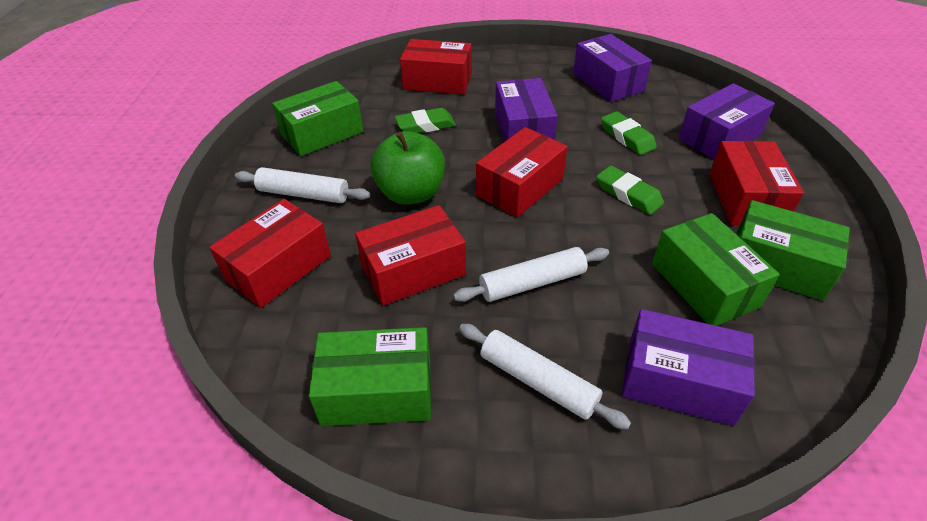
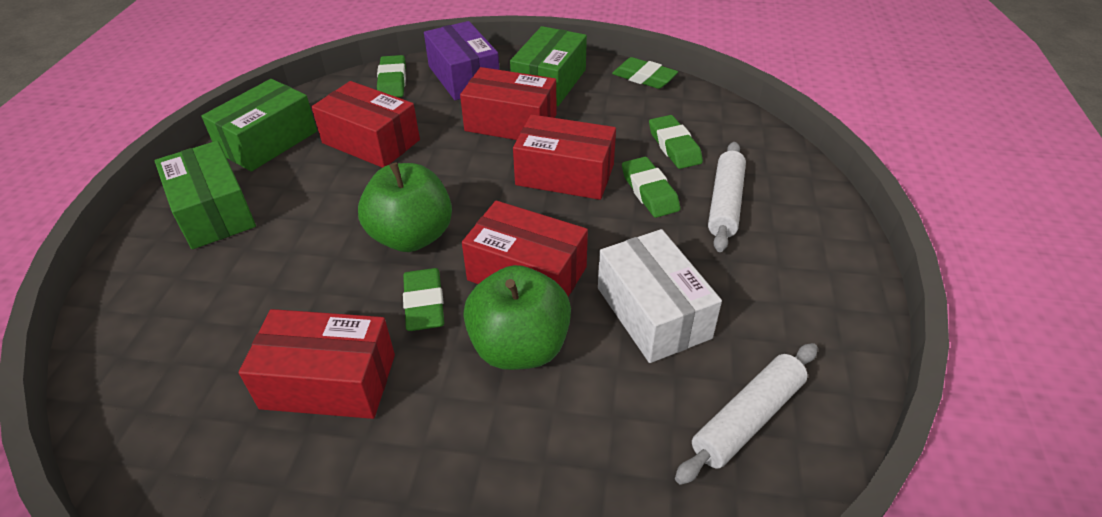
green apple: [370,131,445,205] = 1 -> [358,162,452,252] [463,265,571,370] = 2
green box: [272,81,363,156] [309,327,431,426] [652,213,780,326] [736,200,850,301] = 4 -> [155,141,256,249] [201,79,317,171] [510,26,587,106] = 3
green eraser: [395,108,456,133] [596,166,664,215] [601,111,657,155] = 3 -> [377,55,406,97] [403,268,444,331] [612,57,678,89] [622,157,680,218] [649,115,703,169] = 5
purple box: [495,78,558,142] [573,34,652,102] [622,309,755,426] [678,83,775,160] = 4 -> [424,21,499,100] = 1
white box: none = 0 -> [598,229,722,363] = 1
white rolling pin: [235,167,370,203] [453,247,609,302] [459,324,631,430] = 3 -> [675,343,818,485] [708,142,746,252] = 2

